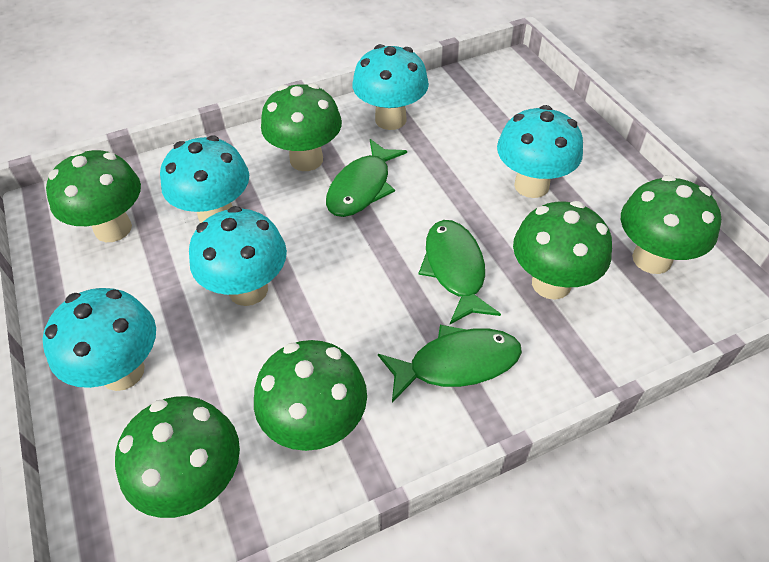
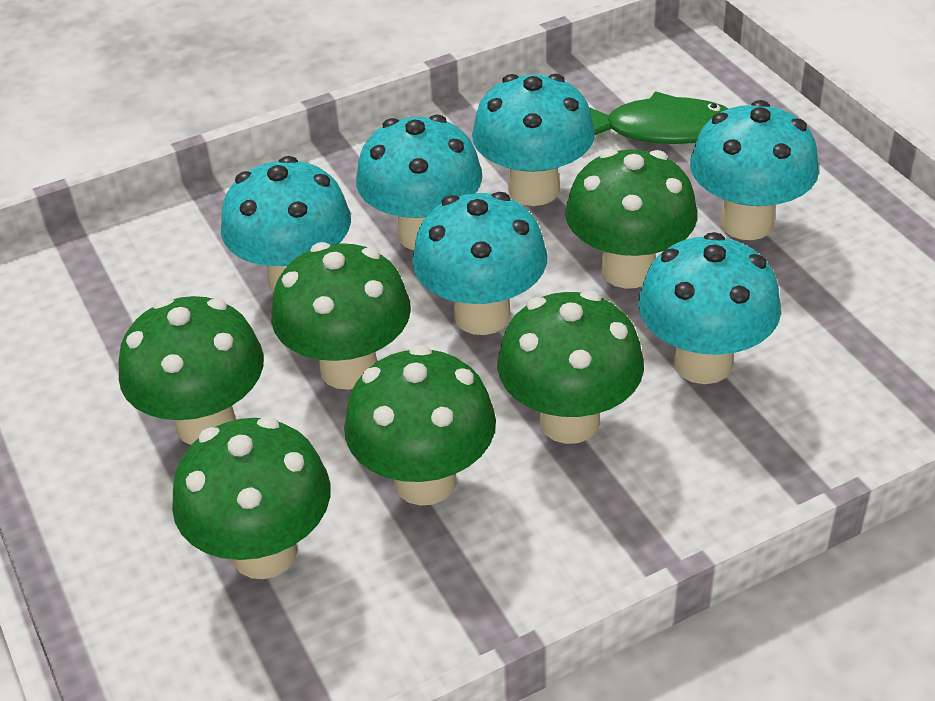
green fish: [326,139,407,217] [378,325,522,403] [419,220,501,324] = 3 -> [589,92,729,144] = 1
turquoise mushroom: [43,288,156,391] [160,136,249,223] [189,206,287,306] [352,44,429,130] [497,105,583,198] = 5 -> [221,156,351,292] [356,114,482,250] [412,192,547,335] [472,74,595,206] [638,232,781,384] [690,100,819,240] = 6

